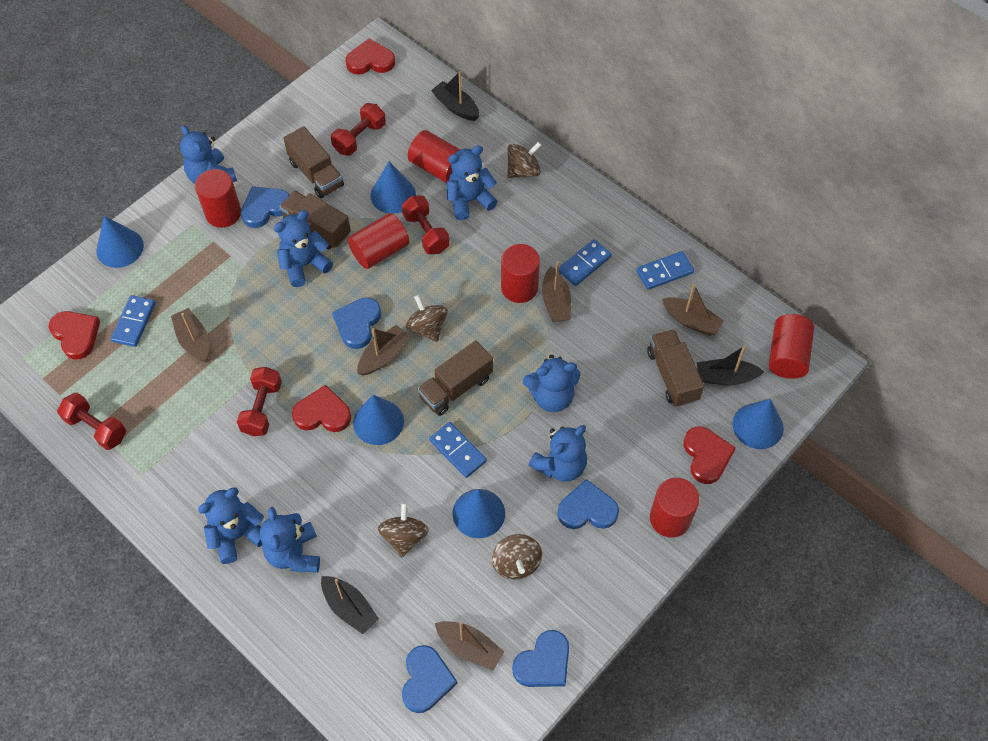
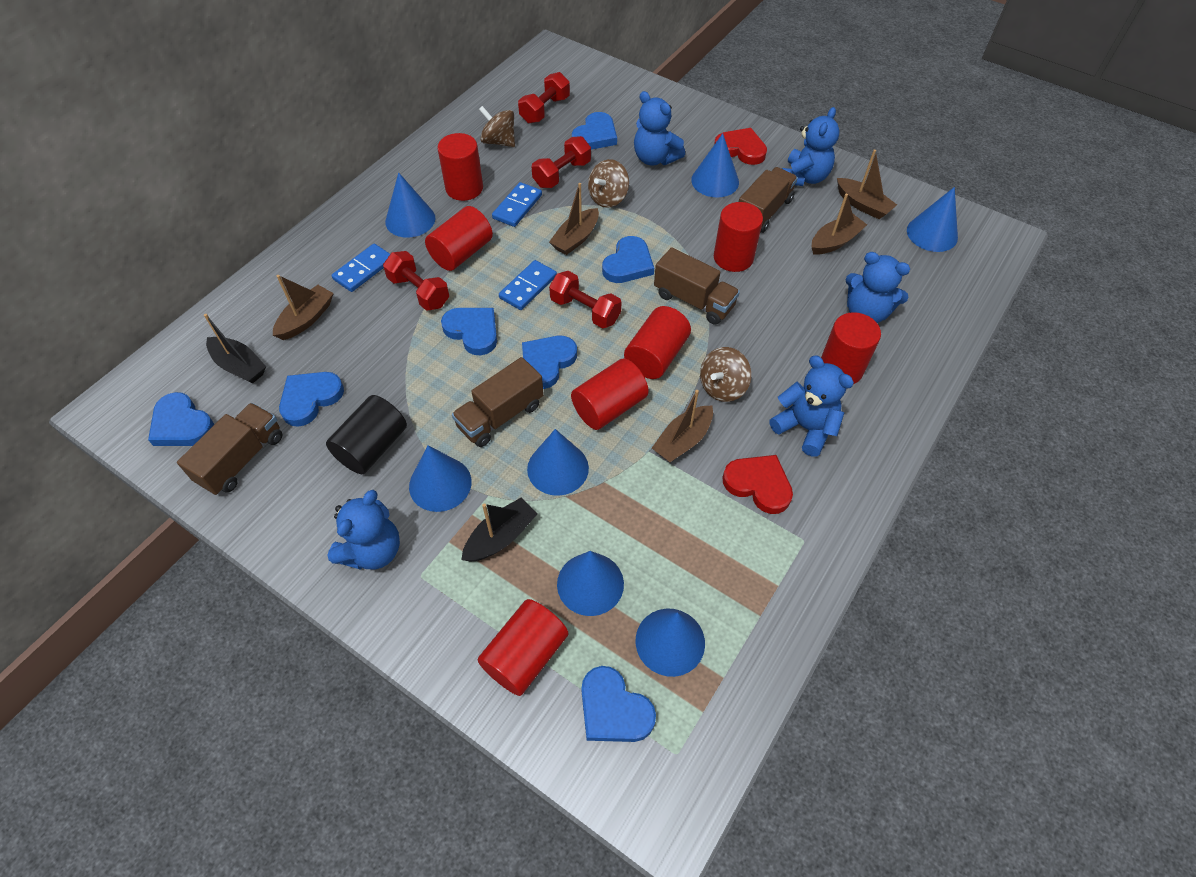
black boat: [321,576,379,634] [431,71,479,121] [697,345,764,385] = 3 -> [204,314,266,384] [461,497,538,562] = 2
black cylinder: none = 0 -> [326,395,407,474] = 1
blue cone: [96,216,144,268] [353,395,404,445] [370,162,416,214] [453,489,505,538] [732,399,784,449] = 5 -> [385,172,435,238] [409,445,472,512] [527,429,589,496] [557,551,624,616] [636,609,705,677] [691,133,739,198] [907,187,958,252] = 7
blue domino: [111,295,156,347] [429,422,487,478] [559,239,612,286] [636,251,694,290] = 4 -> [332,244,390,292] [492,182,542,227] [499,260,557,310] = 3
blue heart: [241,186,289,228] [332,297,381,349] [402,645,458,713] [512,630,569,687] [557,479,619,529] = 5 -> [148,392,214,446] [279,372,344,427] [441,308,497,355] [522,336,577,389] [572,112,617,150] [581,666,656,742] [602,236,654,283] = 7
blue teddy bear: [180,125,237,184] [198,487,264,564] [260,507,320,573] [274,210,333,287] [447,145,498,220] [523,355,580,412] [529,425,587,482] = 7 -> [327,490,400,570] [634,91,685,165] [769,355,854,457] [782,107,840,186] [845,252,910,323] = 5
brown spinning top: [378,502,429,557] [405,295,448,342] [492,534,542,580] [507,142,541,178] = 4 -> [479,106,515,147] [588,159,629,208] [700,347,751,402] = 3
red cylinder: [195,169,241,228] [348,213,410,269] [408,130,461,183] [501,244,540,303] [650,478,699,538] [769,314,814,379] = 6 -> [425,206,493,271] [437,133,483,201] [478,599,568,696] [571,358,649,430] [624,306,691,379] [714,202,763,272] [821,312,881,384] = 7
red heart: [48,311,100,360] [292,385,351,432] [345,39,395,75] [683,427,736,484] = 4 -> [714,128,767,165] [722,455,793,514] = 2

